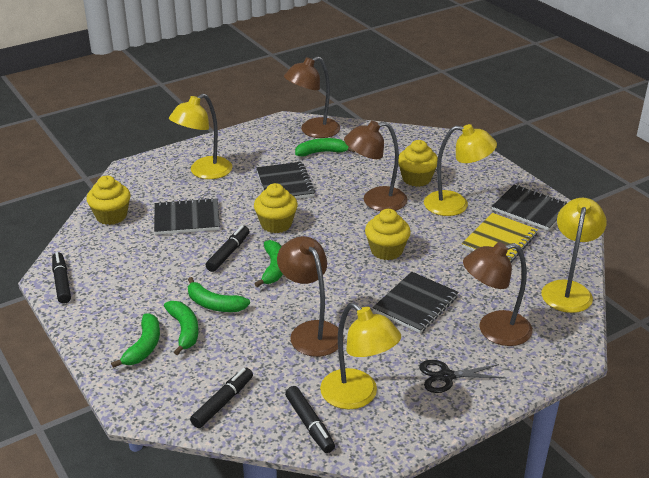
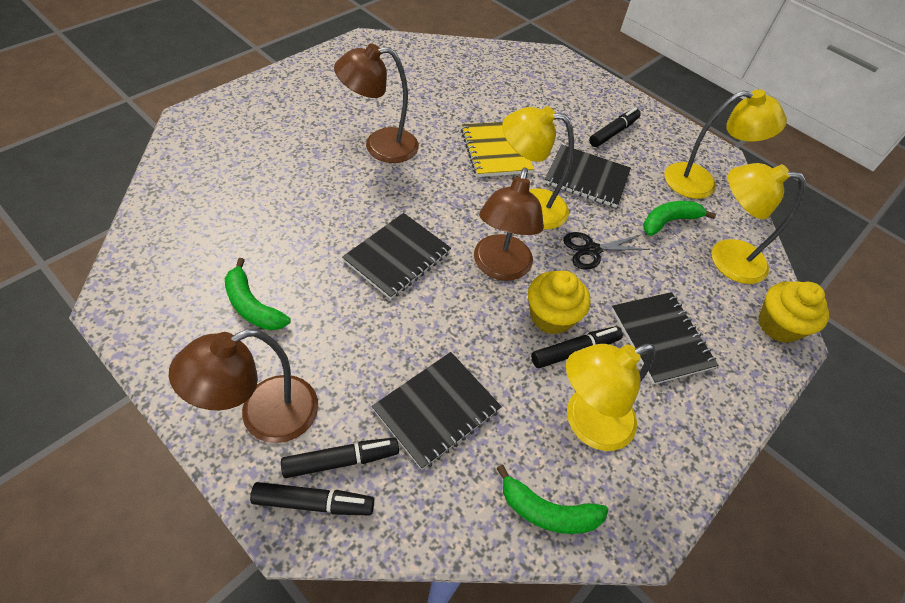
brown lamp: [277,236,344,357] [284,56,340,138] [344,121,407,211] [463,242,533,346] = 4 -> [169,329,318,443] [334,43,419,163] [474,167,544,281] = 3
green banana: [111,313,160,368] [164,301,199,355] [188,277,250,312] [254,240,283,287] [295,138,355,156] = 5 -> [225,258,291,330] [496,464,608,534] [643,201,716,236] = 3
yellow cupcake: [87,176,131,225] [254,183,298,233] [365,209,411,260] [398,140,438,187] = 4 -> [528,271,590,335] [758,282,829,343] = 2

